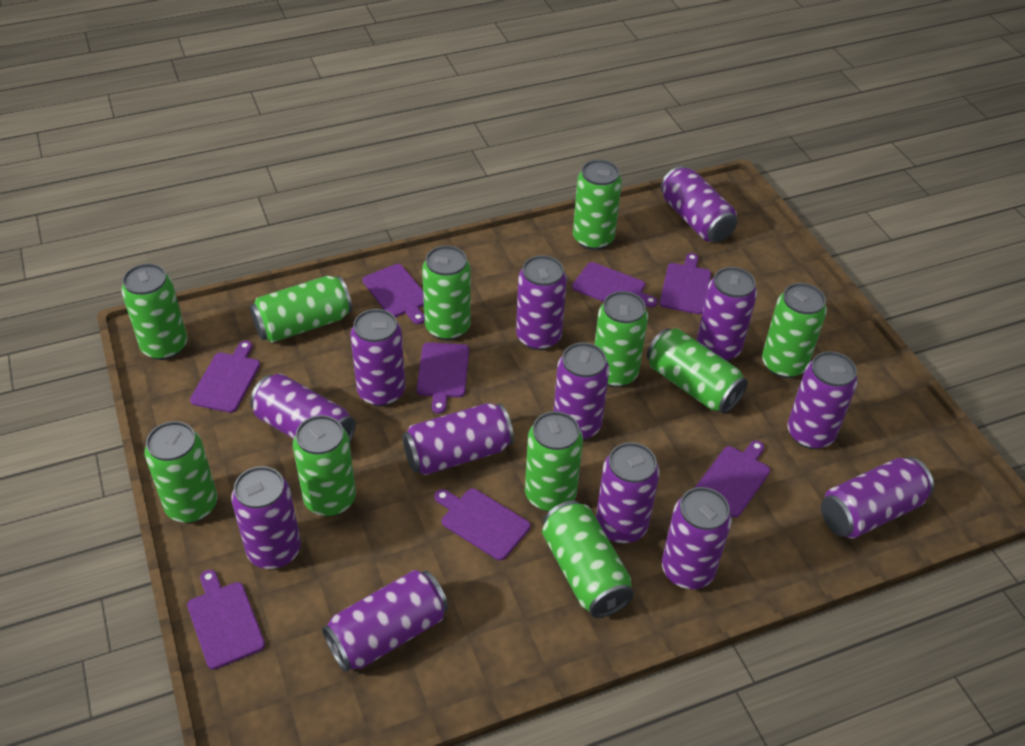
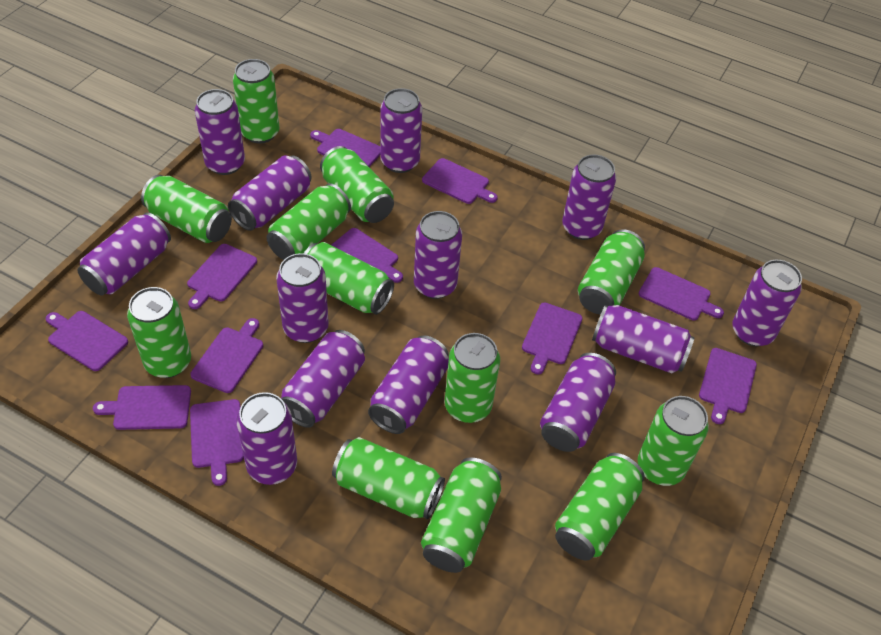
green can: [121,263,187,360] [144,421,217,523] [250,276,352,343] [293,415,356,517] [422,246,471,340] [525,411,583,512] [542,501,634,618] [573,160,622,250] [595,291,648,387] [647,328,748,413] [762,283,827,378] = 11 -> [127,287,191,378] [141,175,232,243] [233,59,279,144] [266,183,351,260] [304,242,394,315] [320,146,394,223] [332,437,445,519] [421,458,502,573] [445,333,500,423] [555,453,645,560] [578,229,645,315] [638,396,709,486] = 12
purple cutting board: [187,570,265,670] [190,341,260,413] [363,264,425,324] [417,342,469,414] [435,488,531,560] [572,262,658,307] [659,253,711,314] [695,440,770,517] = 8 -> [45,311,128,371] [93,385,191,430] [187,244,257,309] [190,318,263,393] [190,399,244,486] [310,129,380,167] [331,228,403,283] [422,158,498,204] [522,303,583,374] [639,267,724,321] [699,348,757,424] = 11

